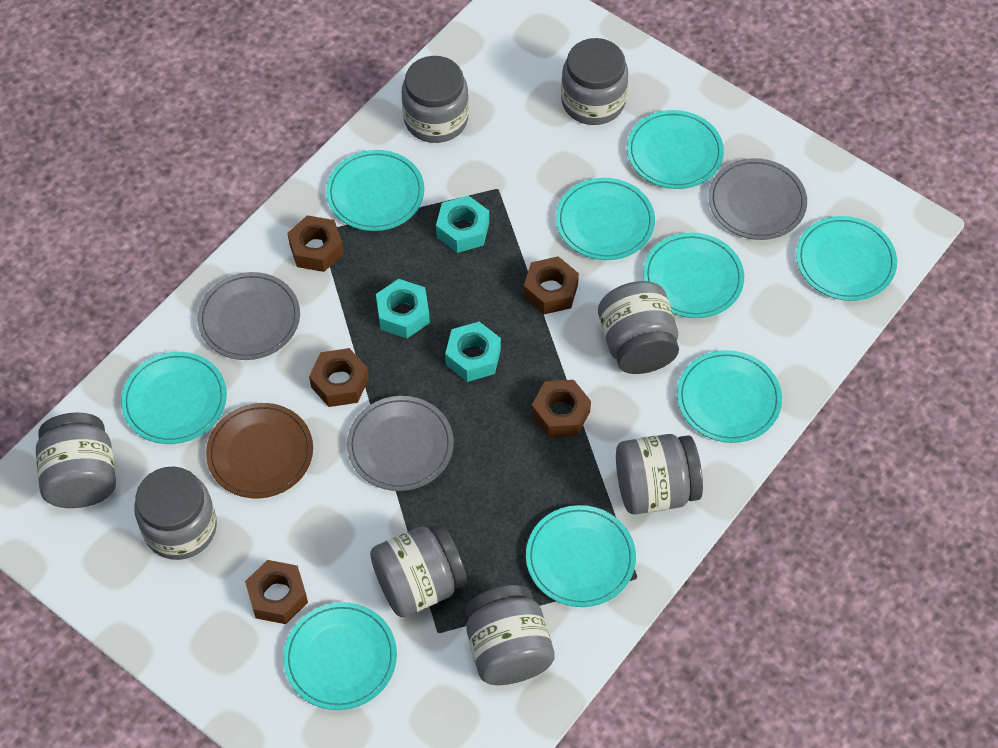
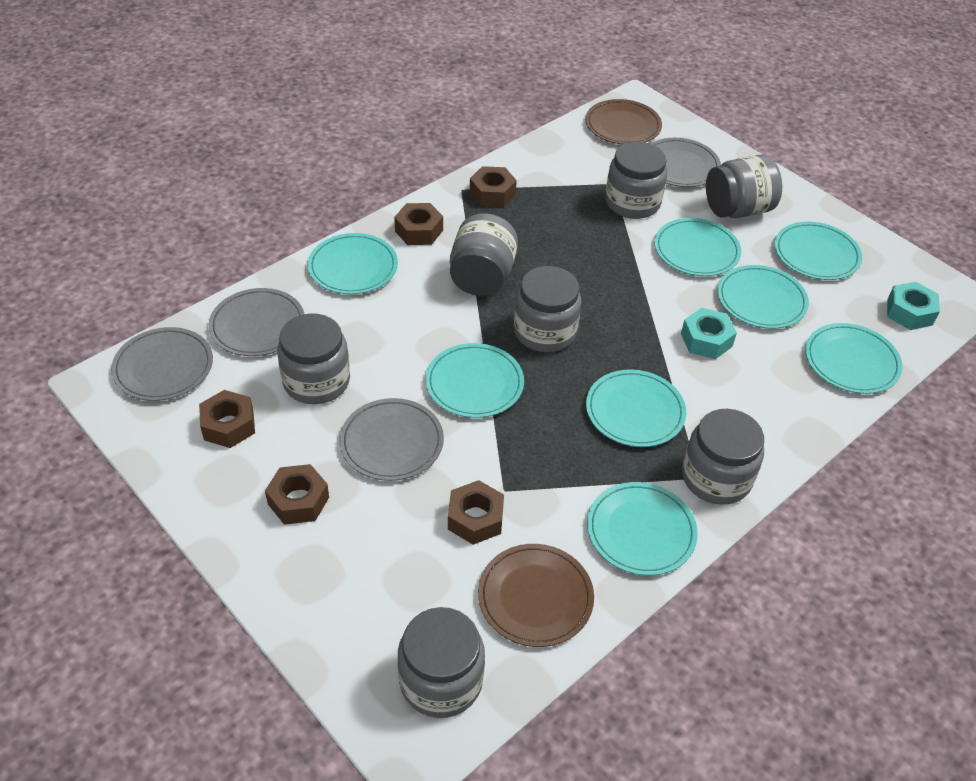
brown plate: [206,403,313,498] = 1 -> [478,544,594,647] [585,99,662,145] = 2
grey jar: [36,413,116,508] [134,466,217,560] [370,523,467,617] [402,56,469,143] [466,585,555,685] [561,38,628,125] [598,281,679,374] [616,434,703,514] = 8 -> [277,314,350,404] [398,607,485,718] [450,213,518,296] [514,266,581,352] [605,142,667,219] [682,409,764,505] [706,154,782,218] = 7
grey plate: [198,272,300,360] [347,396,454,491] [709,158,807,240] = 3 -> [111,327,213,401] [209,288,304,356] [340,398,444,481] [650,138,721,187] = 4
turquoise nut: [376,279,430,338] [436,195,489,253] [445,322,501,382] = 3 -> [681,308,737,359] [887,282,940,330] = 2
turquoise plate: [121,352,227,444] [283,602,397,710] [326,150,424,231] [526,505,636,607] [556,178,655,260] [627,110,724,189] [643,233,744,318] [677,350,782,443] [796,216,897,301] = 9 -> [308,233,398,294] [426,343,524,418] [586,369,686,447] [587,482,698,576] [654,218,741,276] [718,265,809,329] [775,222,862,280] [805,323,903,394] = 8

